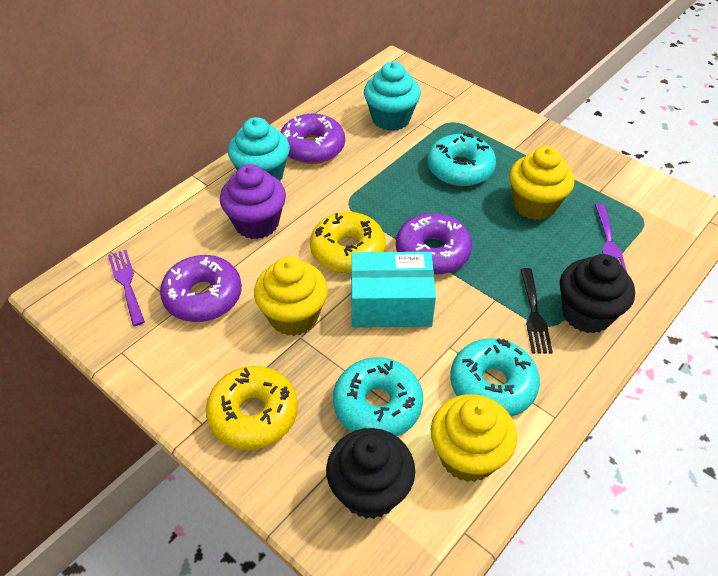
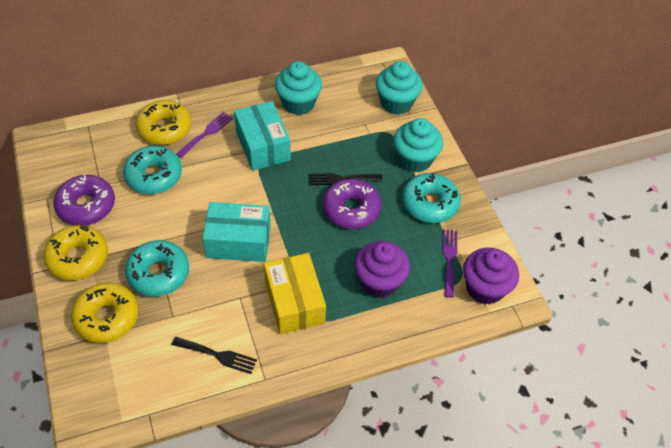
black cupcake: [326,428,415,519] [560,254,635,334] = 2 -> none = 0
black fork: [520,268,553,353] = 1 -> [172,337,257,374] [308,173,383,185] = 2
purple cupcake: [220,164,286,239] = 1 -> [354,241,410,298] [463,248,519,305] = 2
purple donut: [160,255,242,322] [281,114,345,164] [396,213,472,275] = 3 -> [53,175,115,225] [323,179,381,229] = 2
turquoise box: [351,252,436,327] = 1 -> [202,202,271,262] [234,101,291,171] = 2
turquoise cupcake: [228,117,290,181] [364,62,421,131] = 2 -> [275,61,322,115] [376,61,423,115] [394,118,443,172] = 3
yellow box: none = 0 -> [264,253,326,334] = 1
yellow cupcake: [254,257,328,336] [431,394,517,482] [509,146,575,220] = 3 -> none = 0
yellow donut: [206,366,298,450] [310,212,386,273] = 2 -> [43,225,108,280] [71,283,139,343] [135,100,192,145] = 3

